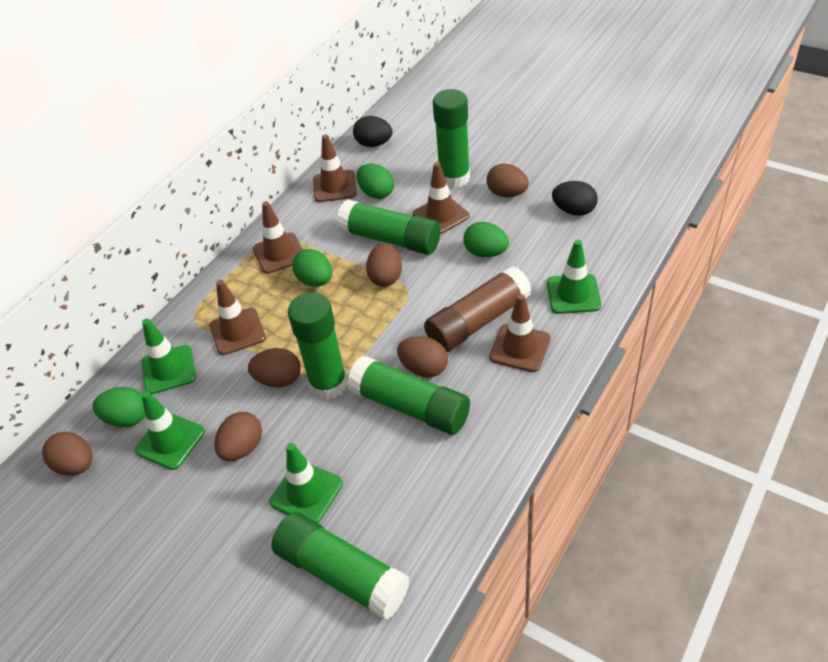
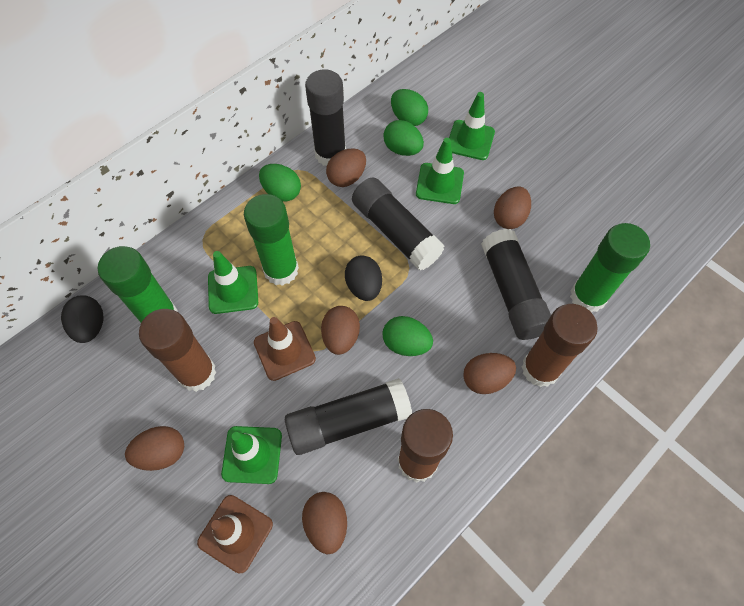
black glue stick: none = 0 -> [285,378,412,455] [305,69,346,166] [352,177,445,270] [481,229,551,340] = 4
brown glue stick: [424,266,532,352] = 1 -> [139,309,216,392] [398,409,453,483] [522,304,598,387] = 3
brown traffic cone: [210,280,266,355] [253,201,303,274] [313,134,357,202] [413,162,470,234] [489,294,551,372] = 5 -> [197,495,273,573] [254,317,316,381] = 2
green glue stick: [271,512,410,620] [288,292,347,400] [336,199,441,255] [347,356,470,435] [433,89,470,188] = 5 -> [98,246,178,322] [244,194,299,286] [570,223,650,312] = 3

